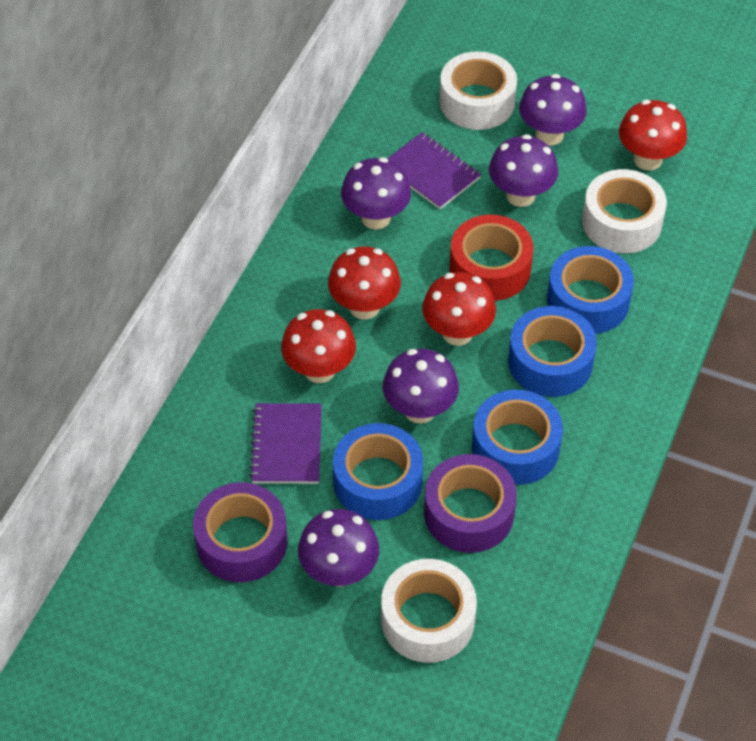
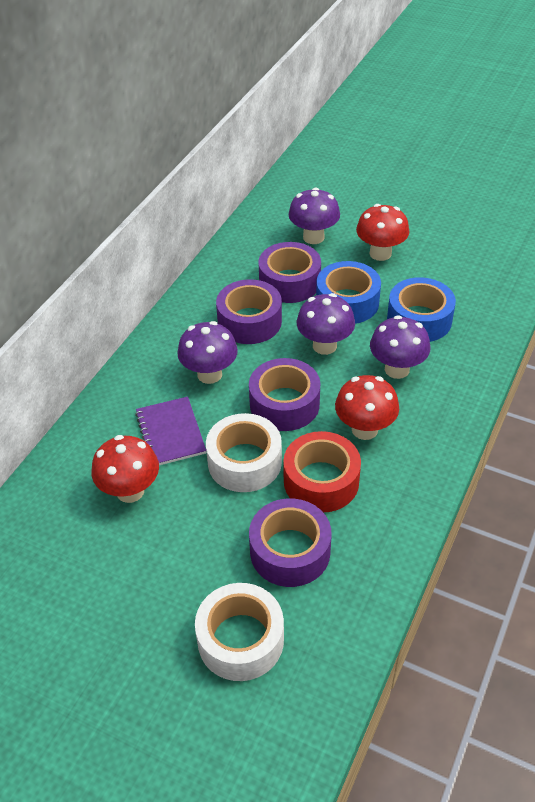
blue tape: [333,423,423,520] [472,390,563,485] [508,306,597,397] [547,246,634,334] = 4 -> [316,261,381,324] [387,277,456,342] = 2
purple mushroom: [298,509,379,587] [341,157,411,230] [383,349,459,424] [489,134,558,207] [519,74,587,146] = 5 -> [177,321,238,384] [288,188,340,244] [297,293,355,355] [370,315,430,379] = 4
purple notebook: [249,403,322,484] [387,132,481,209] = 2 -> [135,397,206,465] = 1
purple tape: [193,482,288,582] [424,454,517,553] = 2 -> [216,279,282,344] [249,358,320,431] [249,498,332,587] [259,242,321,303] = 4
red mushroom: [281,309,356,383] [328,246,401,320] [422,272,496,346] [619,100,687,171] = 4 -> [91,435,159,503] [335,375,399,440] [356,204,409,261] = 3
white tape: [381,559,477,663] [440,51,517,130] [582,169,667,253] = 3 -> [195,583,284,681] [206,413,282,492] = 2

